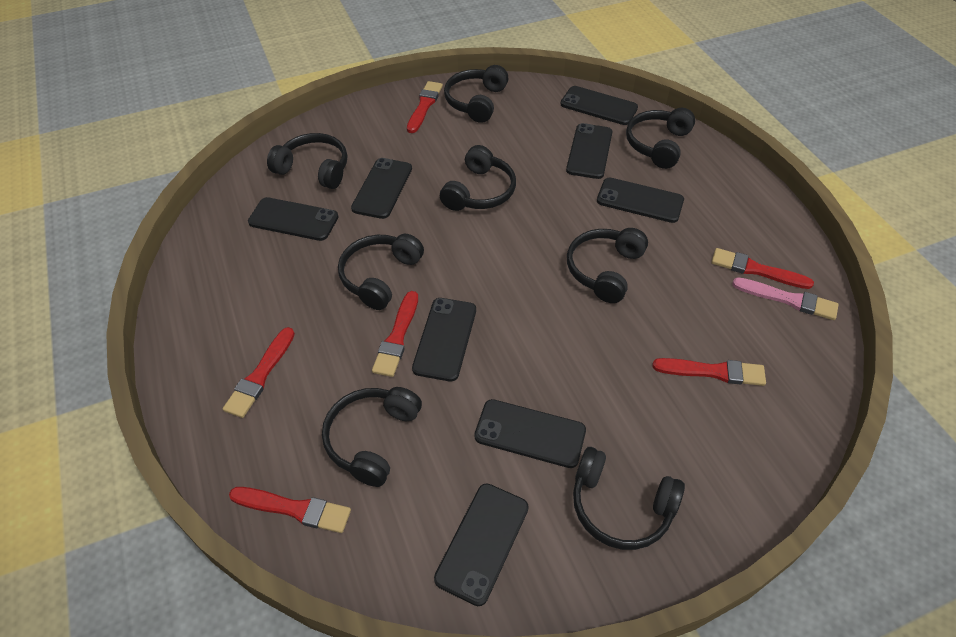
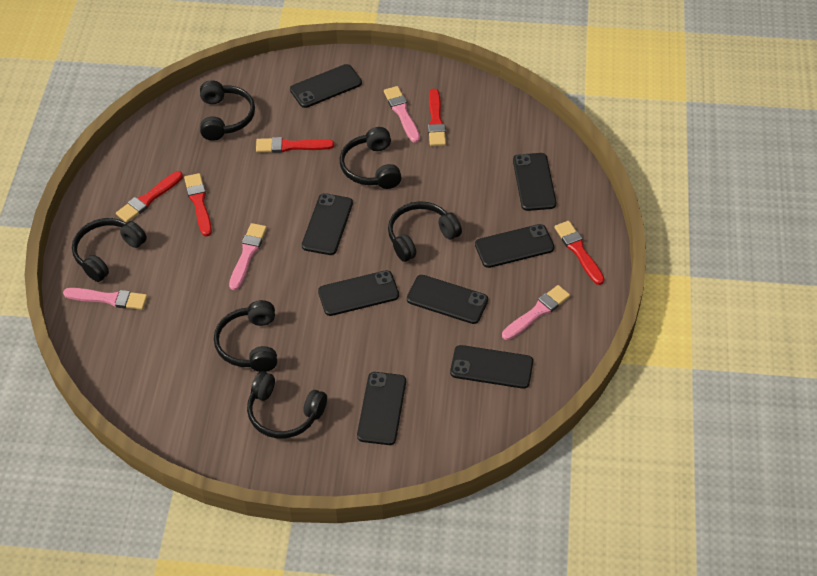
black headphones: [267,133,347,189] [322,387,422,487] [338,234,424,310] [440,145,516,211] [444,65,509,123] [567,228,648,303] [573,447,685,550] [626,108,695,169] = 8 -> [72,218,147,282] [200,80,255,141] [214,300,277,372] [247,371,327,438] [340,127,402,189] [388,201,462,262] = 6
pink brush: [732,277,839,320] = 1 -> [63,288,147,310] [229,223,267,290] [384,86,420,143] [502,285,570,340] = 4
red brush: [223,327,295,418] [229,487,351,533] [372,291,418,377] [407,81,443,133] [652,358,766,386] [711,248,814,289] = 6 -> [116,171,183,223] [184,173,212,236] [256,137,334,153] [428,89,446,146] [554,221,605,285] = 5

